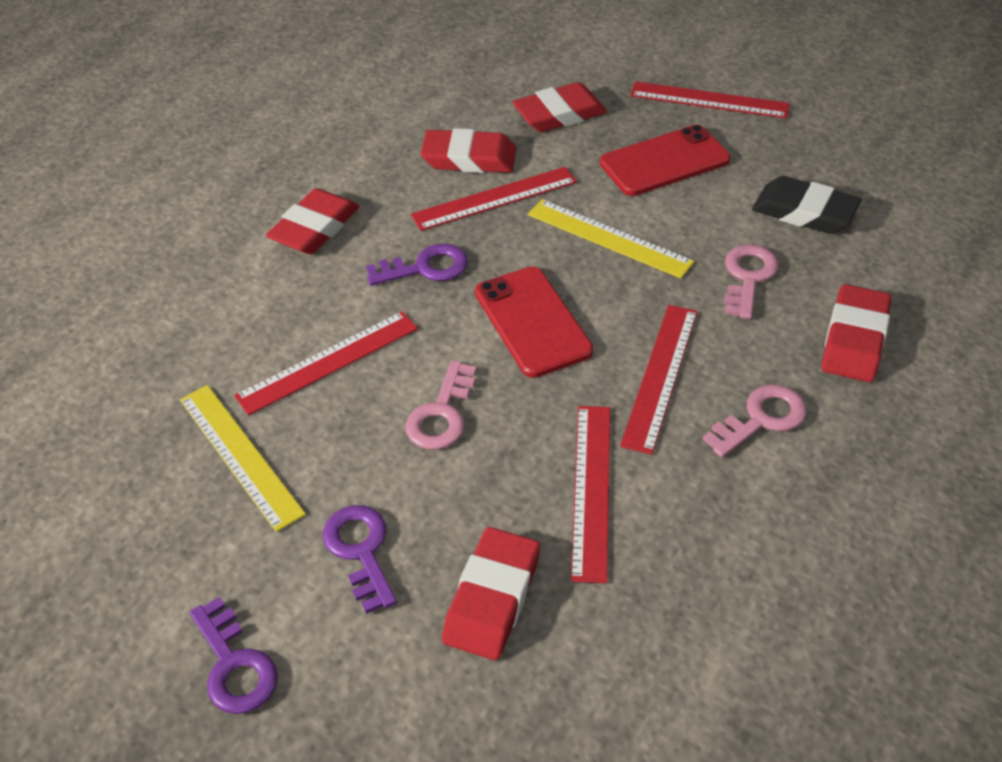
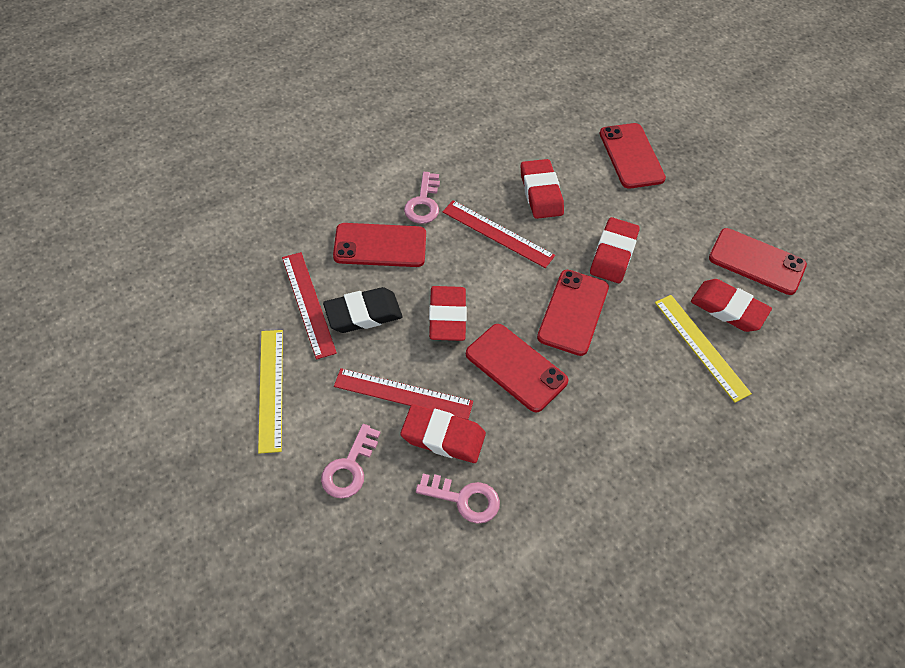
purple key: [190,597,278,714] [323,505,397,614] [366,244,468,286] = 3 -> none = 0
red phone: [475,267,593,378] [600,125,731,196] = 2 -> [333,223,426,267] [466,324,569,412] [537,270,609,356] [600,123,666,189] [709,228,807,295] = 5
red ruler: [234,311,418,415] [411,167,577,231] [571,406,610,584] [620,305,697,455] [630,81,790,119] = 5 -> [282,252,337,359] [334,368,473,420] [443,200,555,268] = 3

